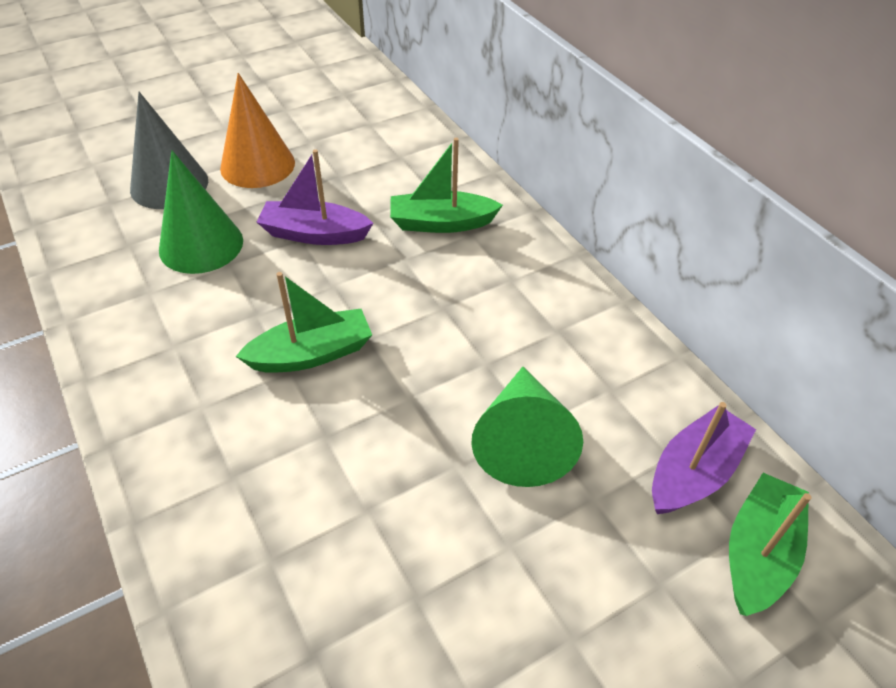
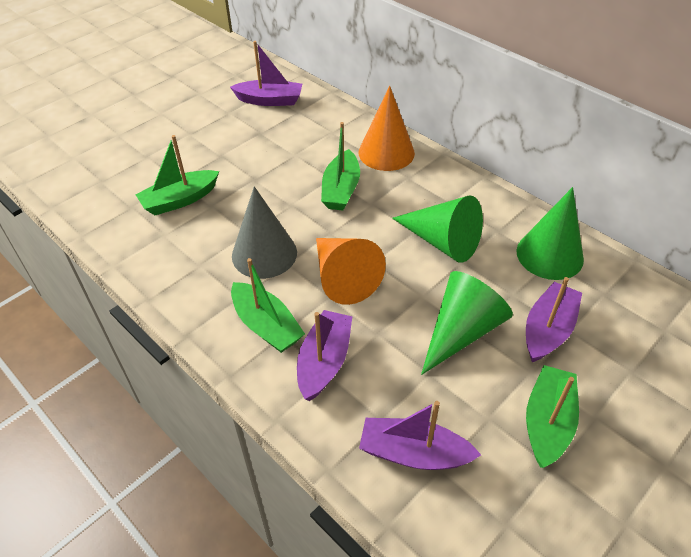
green boat: [235,272,372,373] [390,138,503,233] [729,473,811,616] = 3 -> [136,135,219,215] [231,258,305,353] [321,122,360,211] [526,365,579,468] = 4
green cone: [159,150,243,274] [471,367,583,487] = 2 -> [392,195,483,263] [421,271,513,375] [516,187,584,280] = 3
orange cone: [220,73,295,188] = 1 -> [316,238,386,305] [359,86,415,171] = 2
purple boat: [256,149,373,245] [652,402,756,514] = 2 -> [230,41,302,106] [297,310,352,401] [359,401,481,470] [526,277,582,362] = 4

